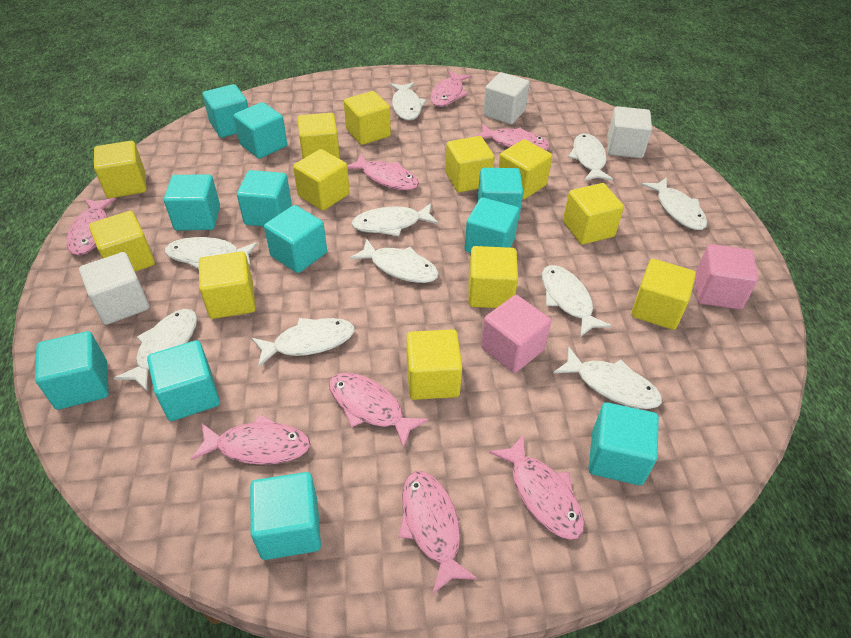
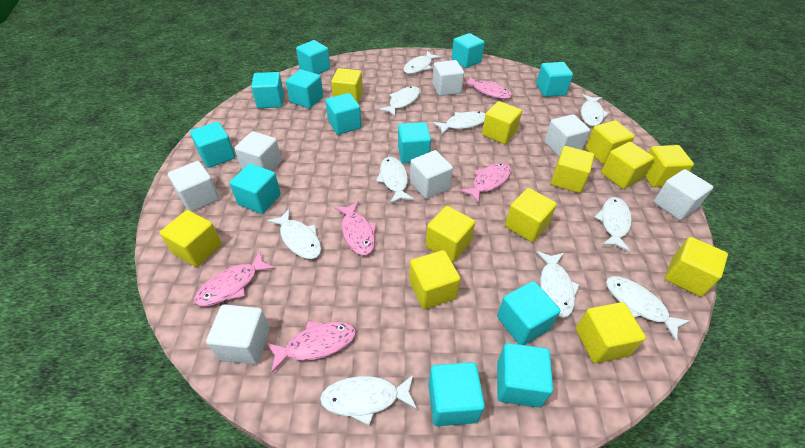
pink cube: [481,295,551,373] [695,244,758,309] = 2 -> none = 0
pink fish: [67,197,116,255] [191,414,310,465] [329,372,429,449] [347,154,419,190] [398,471,478,594] [430,71,471,107] [475,124,550,150] [489,434,584,540] = 8 -> [194,251,275,307] [267,321,356,373] [334,201,377,255] [459,163,511,203] [463,76,512,99] = 5
turquoise cube: [35,331,109,410] [147,340,220,421] [164,174,220,231] [202,84,248,138] [234,102,287,159] [237,170,292,227] [250,472,321,560] [264,205,327,273] [464,197,519,253] [478,168,523,221] [588,402,659,485] = 11 -> [190,122,235,168] [230,164,281,214] [251,72,284,108] [286,69,323,109] [296,40,330,74] [325,93,361,135] [398,122,431,163] [428,362,485,426] [452,33,485,68] [497,281,561,345] [497,343,553,407] [536,62,573,97] = 12
white cube: [79,252,149,325] [483,72,530,124] [607,106,652,158] = 3 -> [168,161,220,212] [206,304,270,364] [235,131,282,171] [410,150,453,199] [432,60,464,96] [544,114,590,157] [654,169,713,220] = 7

